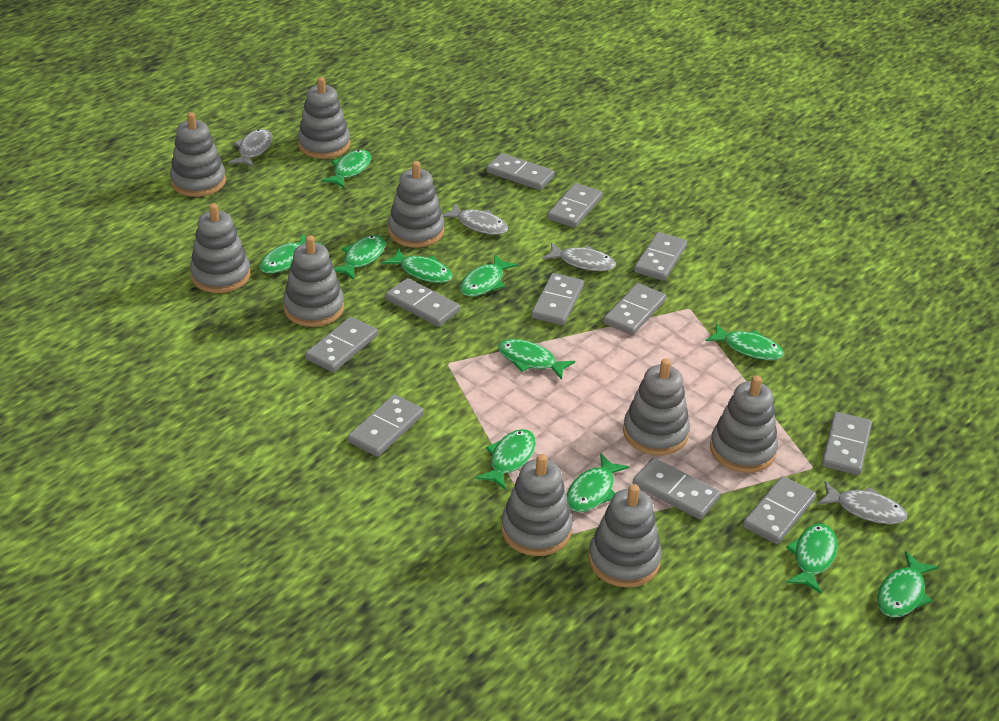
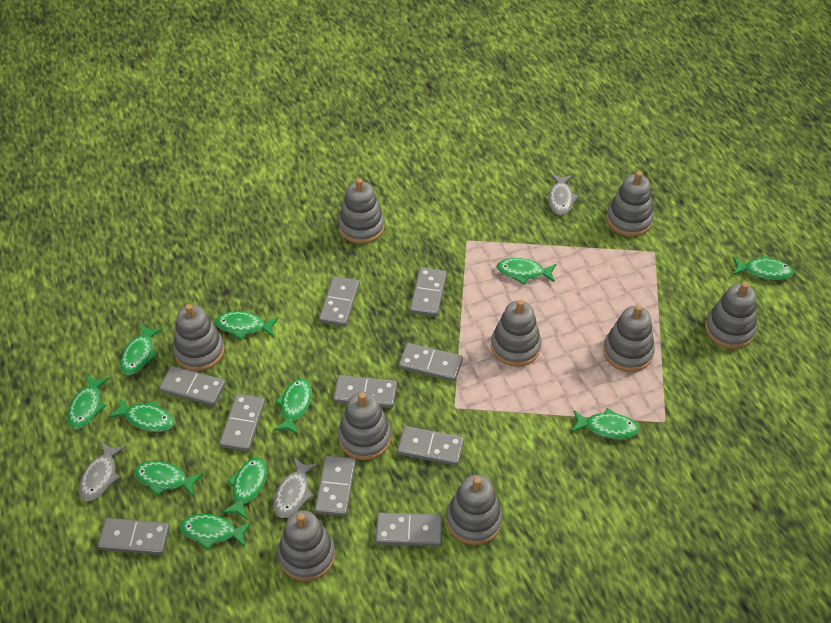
grey domino: [305,317,378,372] [348,395,424,457] [386,278,460,327] [487,153,555,190] [531,273,584,325] [547,183,603,228] [603,283,666,335] [633,458,721,519] [634,232,687,281] [743,476,816,544] [822,412,872,475] = 11 -> [98,518,170,555] [159,366,226,406] [219,394,265,452] [315,455,356,517] [319,276,360,326] [333,375,397,408] [376,512,443,547] [397,426,464,466] [399,343,463,382] [410,267,447,317] = 10
grey fish: [229,129,272,168] [442,203,508,235] [542,242,616,271] [817,481,907,524] = 4 -> [79,441,126,501] [273,458,318,518] [548,174,579,215] = 3

